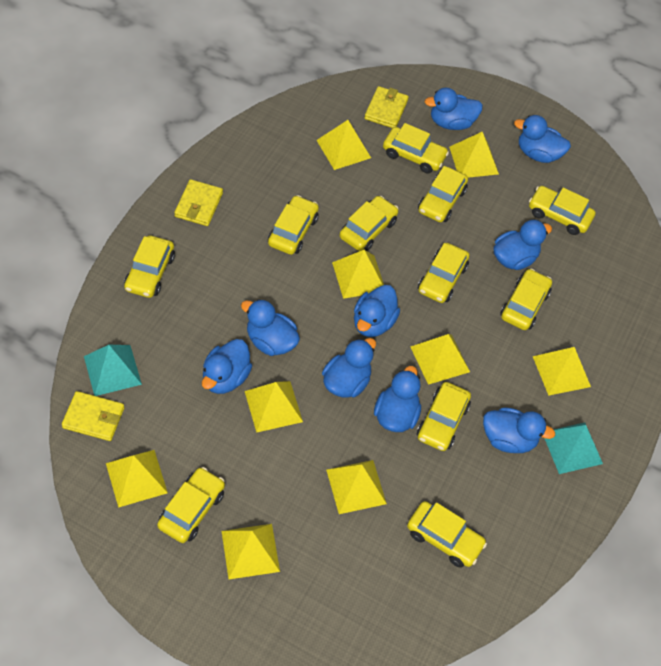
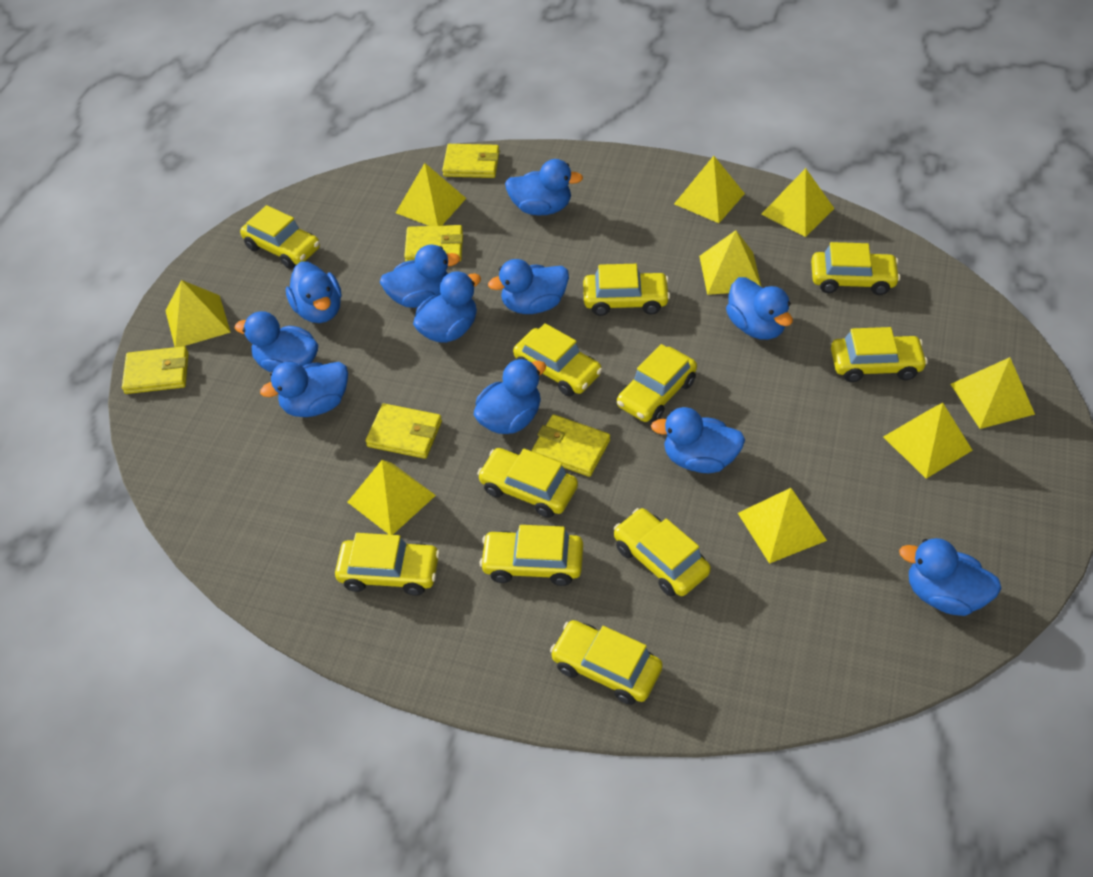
blue duck: [202,339,252,394] [241,299,300,356] [322,338,376,398] [354,285,400,337] [374,366,421,432] [425,88,483,130] [483,407,555,453] [494,220,552,270] [514,115,571,163] = 9 -> [235,311,318,372] [260,361,348,417] [286,262,341,323] [380,245,460,308] [413,271,481,343] [474,359,546,434] [488,259,569,314] [505,159,583,216] [651,407,745,473] [726,277,793,340] [899,538,1002,616] = 11
turquoise pyramid: [84,345,142,396] [544,422,603,474] = 2 -> none = 0
yellow wallet: [62,391,124,441] [174,179,223,226] [364,86,409,128] = 3 -> [122,346,189,394] [366,403,442,459] [404,225,463,262] [442,144,500,178] [532,415,610,477] = 5

